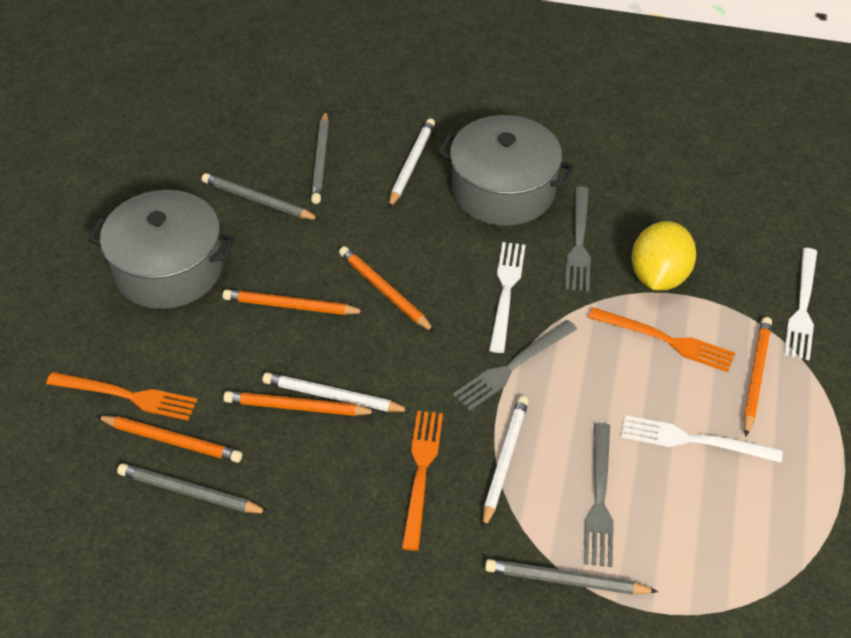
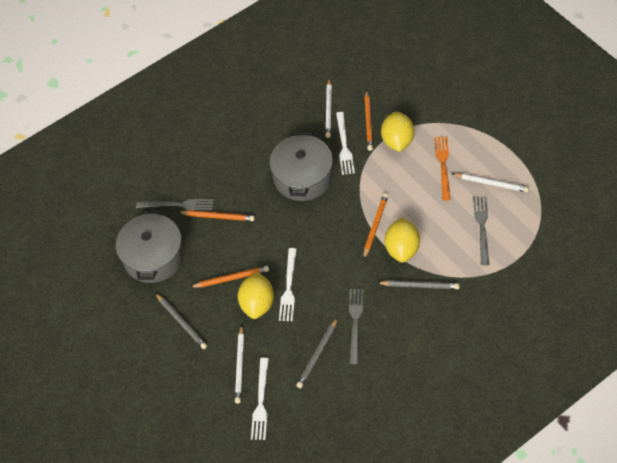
grey pencil: [117,463,269,514] [202,173,320,220] [311,111,329,204] [485,559,658,595] = 4 -> [155,293,207,349] [296,317,338,388] [377,280,460,289] = 3
orange fork: [46,372,197,421] [402,411,443,551] [588,307,735,372] = 3 -> [434,136,451,201] = 1
orange pencil: [96,416,242,463] [223,289,366,315] [223,391,378,416] [339,246,435,333] [743,317,772,436] = 5 -> [178,210,255,221] [190,266,269,288] [363,193,388,260] [365,90,373,151] = 4
yellow lemon: [632,221,696,291] = 1 -> [238,272,274,319] [381,112,414,152] [385,218,420,263] = 3

